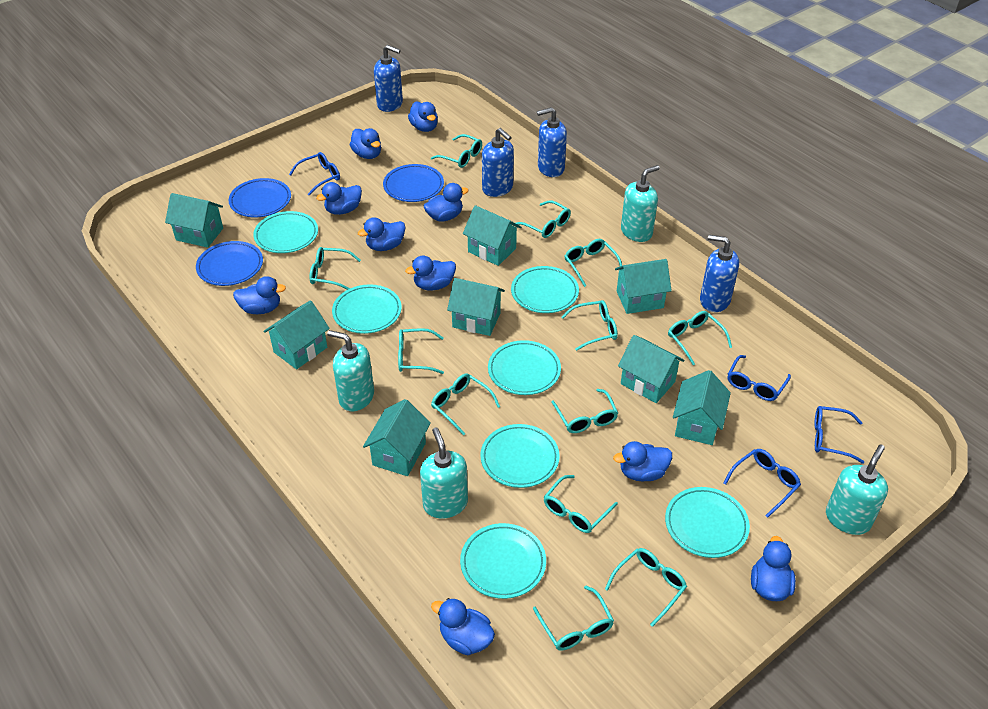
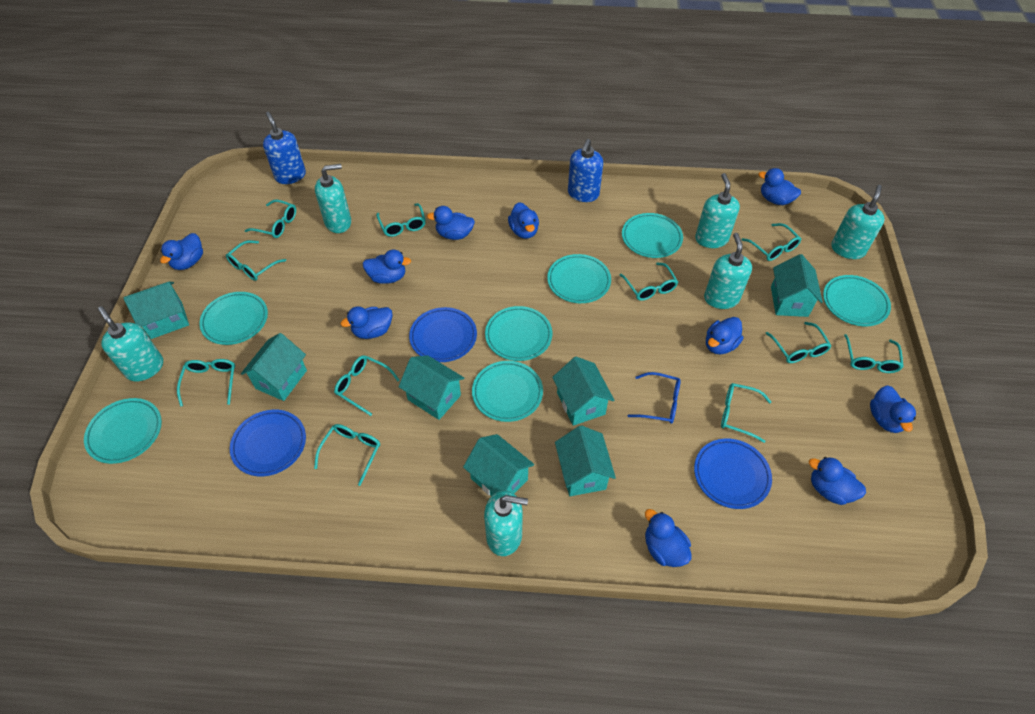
blue glasses: [289,152,340,196] [724,449,801,518] [728,355,791,401] [815,406,864,464] = 4 -> [628,372,681,424] = 1
blue soap dispenser: [374,45,403,112] [482,128,514,197] [537,107,567,177] [700,235,739,312] = 4 -> [263,112,306,184] [568,139,603,202] = 2
turquoise glasses: [309,247,361,290] [398,328,444,374] [431,134,482,168] [431,373,500,436] [516,201,571,238] [533,586,614,651] [544,475,618,533] [551,389,618,433] [561,300,618,351] [565,239,622,287] [605,548,687,627] [668,311,732,365] = 12 -> [177,359,235,407] [226,240,286,281] [245,199,296,238] [314,424,380,486] [334,355,400,416] [376,203,426,237] [620,262,678,301] [721,383,771,443] [741,223,801,261] [765,322,831,363] [844,334,904,373] = 11
turquoise house: [165,193,223,248] [263,300,330,369] [363,399,431,476] [447,278,505,336] [463,205,521,266] [615,259,672,314] [618,335,684,403] [673,370,731,445] = 8 -> [123,282,189,339] [241,333,307,401] [398,355,464,420] [463,434,534,496] [552,357,614,426] [555,425,616,496] [771,254,823,317] = 7
turquoise soap dispenser: [327,330,374,411] [420,428,468,519] [621,165,660,242] [826,444,888,535] = 4 -> [98,306,163,381] [315,164,351,233] [484,490,528,556] [695,173,740,248] [704,233,752,309] [831,185,885,259] = 6

